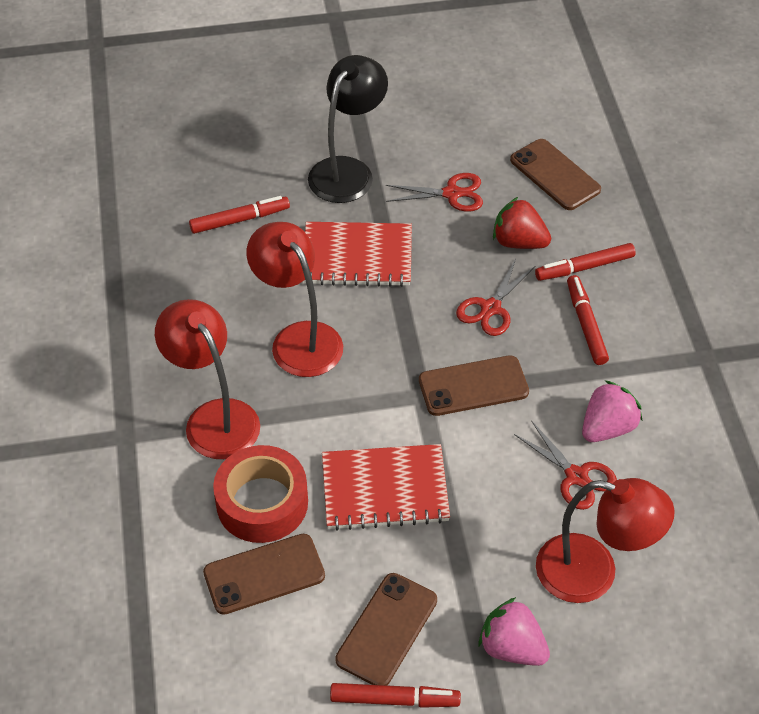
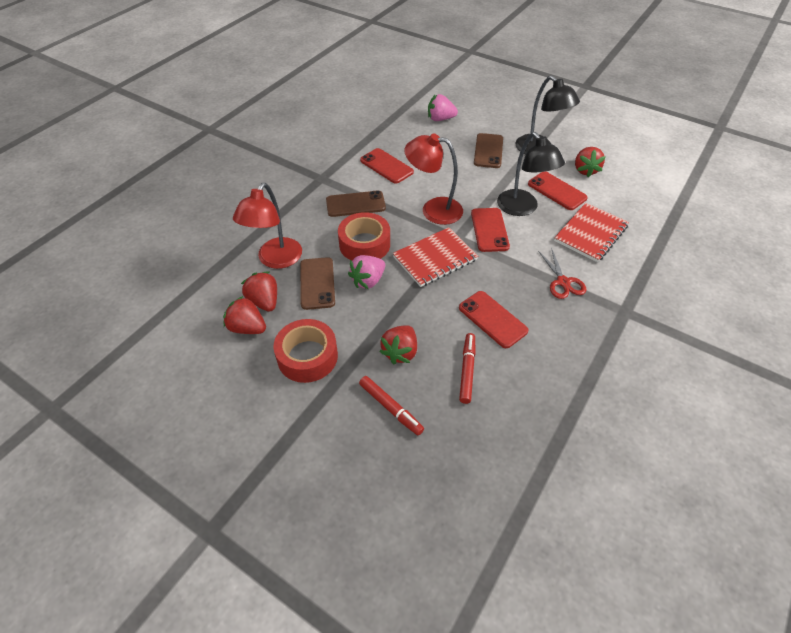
black lamp: [308,55,388,203] = 1 -> [497,132,565,216] [515,76,580,154] = 2
brown phone: [203,534,325,615] [335,573,437,685] [419,355,529,416] [510,139,601,210] = 4 -> [300,257,335,310] [326,190,386,217] [474,133,503,168] = 3
red lamp: [155,299,260,459] [246,222,343,377] [536,478,675,603] = 3 -> [233,183,302,269] [404,133,463,225] = 2
red marker: [189,196,290,234] [330,683,461,708] [535,243,636,281] [567,275,609,365] = 4 -> [359,376,424,436] [459,333,475,404] = 2
red phone: none = 0 -> [360,148,414,184] [459,291,529,348] [471,208,510,252] [528,172,588,210] = 4
red scissors: [386,173,483,212] [456,259,535,336] [514,420,617,510] = 3 -> [538,248,586,299] = 1
red strawberry: [493,197,551,249] = 1 -> [223,296,266,334] [241,271,277,312] [379,325,417,364] [575,147,605,177] = 4
red tape: [213,445,308,543] = 1 -> [273,319,338,383] [338,212,390,261] = 2

